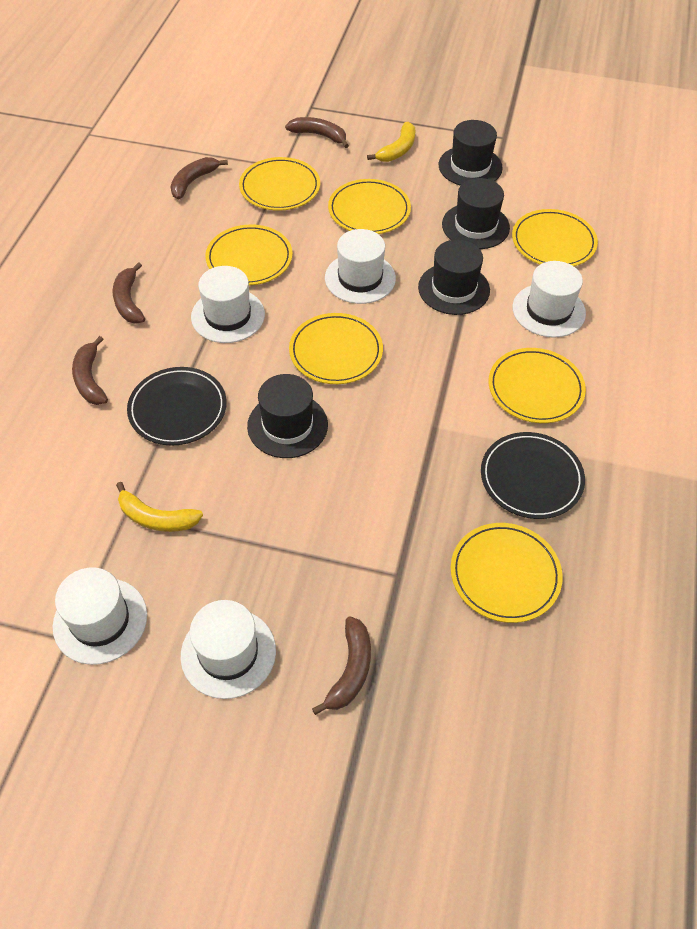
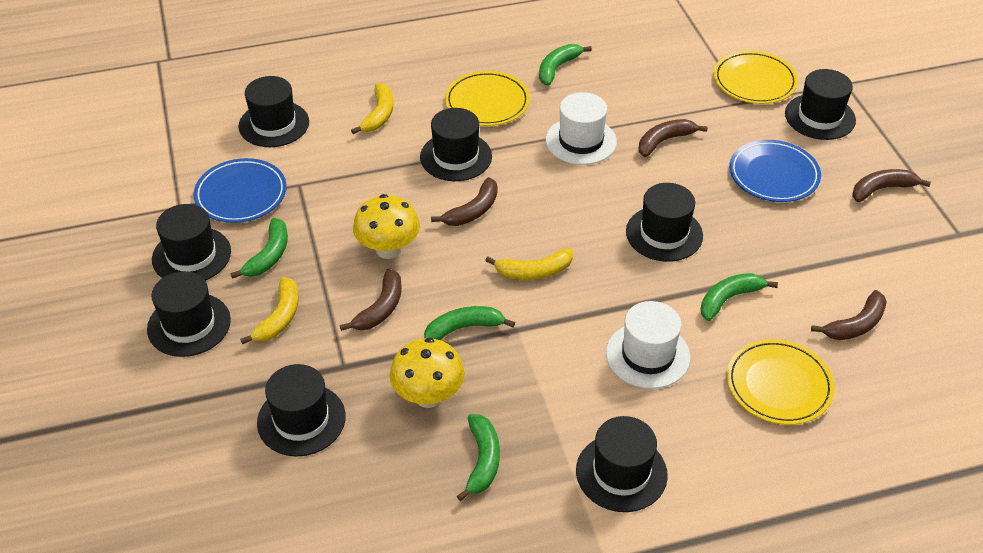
black hat: [247,374,328,458] [418,239,490,315] [439,120,503,186] [442,178,510,249] = 4 -> [147,271,231,357] [152,204,231,281] [239,76,309,147] [257,364,346,457] [420,108,492,181] [576,416,668,512] [626,183,703,262] [785,69,856,140] = 8
black plate: [127,367,227,445] [481,432,585,519] = 2 -> none = 0
blue plate: none = 0 -> [193,158,287,223] [729,140,821,202] = 2
green banana: none = 0 -> [230,218,288,279] [424,306,515,340] [457,414,500,501] [539,44,592,86] [701,273,778,321] = 5
white hat: [53,567,147,665] [181,600,276,699] [191,266,265,343] [325,229,396,304] [513,261,586,338] = 5 -> [546,92,617,165] [606,301,690,389] = 2
yellow banana: [116,482,203,532] [367,122,415,162] = 2 -> [240,277,299,344] [351,83,393,134] [485,248,573,280] = 3
yellow mushroom: none = 0 -> [353,194,420,259] [390,338,465,408] = 2
yellow plate: [205,224,292,285] [239,157,320,211] [289,313,383,384] [328,179,411,234] [451,523,563,623] [488,348,586,423] [512,209,598,266] = 7 -> [445,71,530,126] [714,51,798,104] [727,339,835,425] = 3

